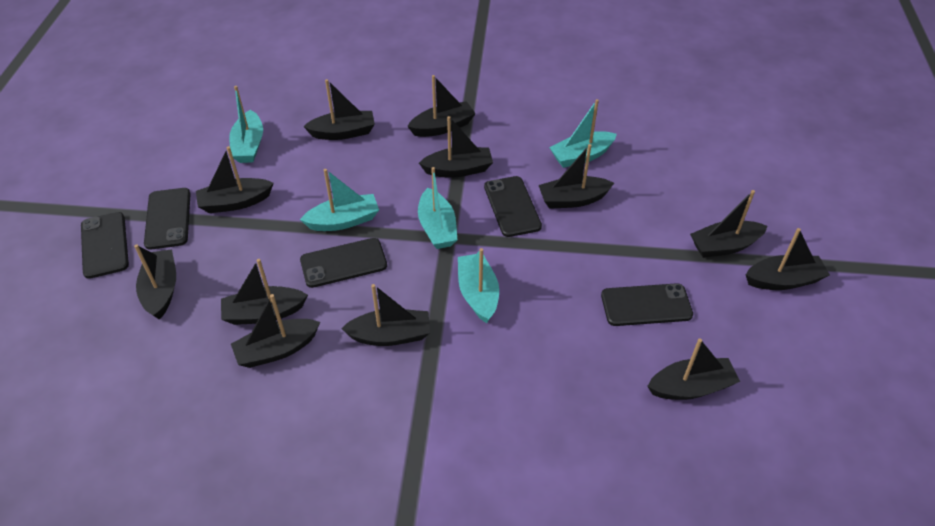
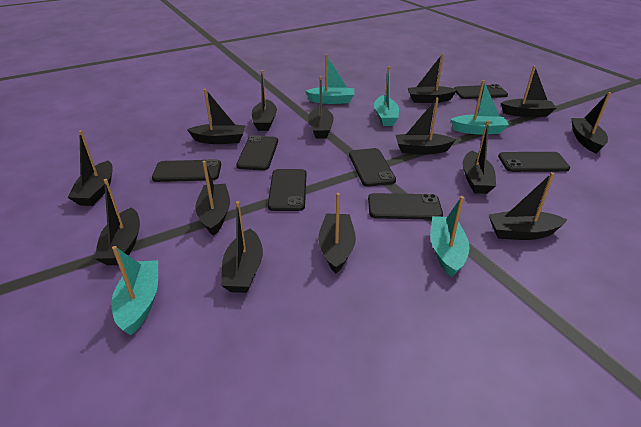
black boat: [134,244,176,319] [196,146,274,213] [221,259,308,325] [231,294,320,368] [303,79,375,140] [341,284,430,346] [407,75,476,137] [419,116,493,178] [539,144,614,209] [647,338,740,400] [690,190,768,258] [746,228,830,290] = 12 -> [68,130,113,206] [94,179,140,265] [187,89,246,144] [195,161,230,236] [221,201,263,293] [252,70,277,131] [308,76,334,138] [318,193,356,274] [396,98,456,155] [408,54,457,103] [463,121,496,194] [489,172,568,240] [501,66,556,117] [571,92,611,154] = 14
black phone: [81,212,129,279] [144,188,191,250] [300,238,387,288] [484,176,542,237] [601,283,693,326] = 5 -> [152,159,221,182] [236,135,278,170] [268,169,306,211] [349,148,396,187] [368,193,443,220] [454,84,508,99] [498,152,570,172] = 7

